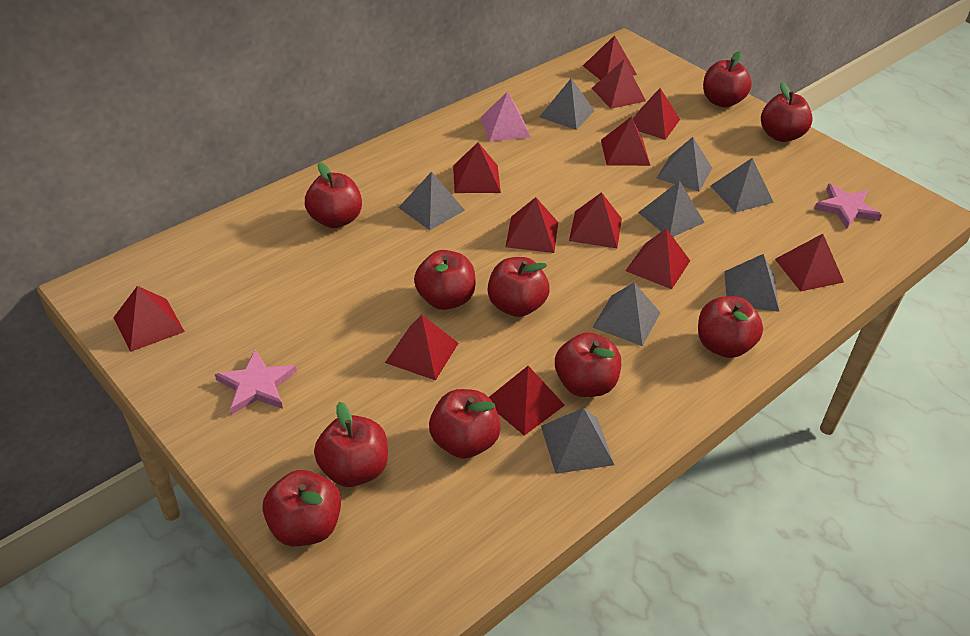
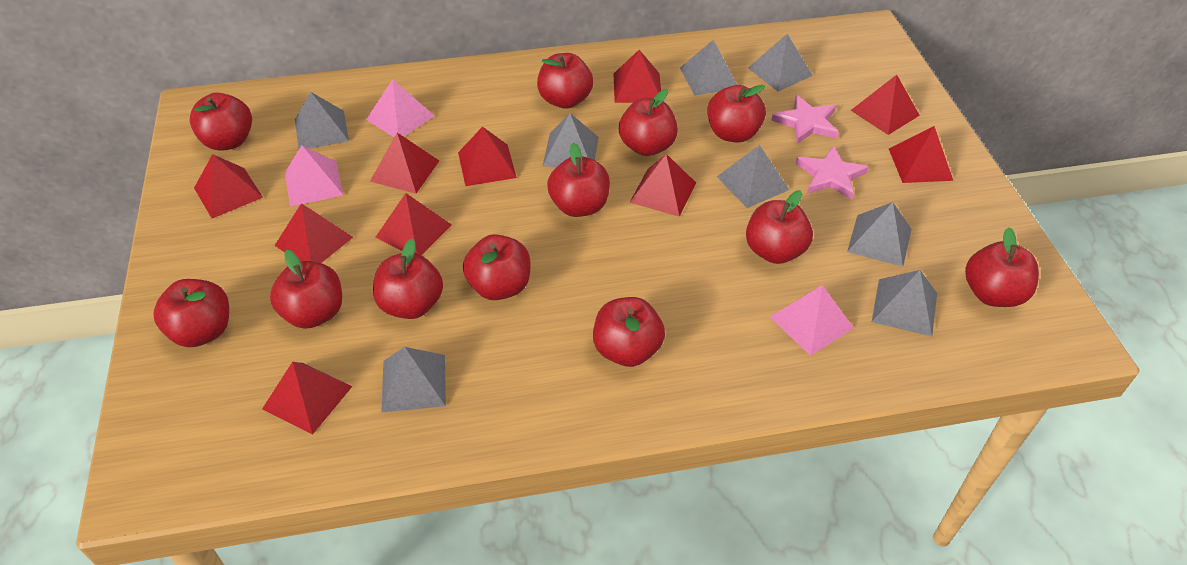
pink pyramid: [480,91,531,141] = 1 -> [285,145,343,207] [366,79,434,137] [770,285,854,356] = 3
red apple: [262,470,341,546] [305,162,362,228] [314,402,388,487] [414,250,476,310] [429,389,501,459] [488,257,550,317] [555,332,621,397] [698,296,763,358] [703,51,752,107] [761,82,813,142] = 10 -> [153,279,229,347] [189,93,252,151] [270,250,342,329] [373,239,443,319] [463,234,530,300] [537,53,593,109] [547,142,610,217] [593,297,665,367] [619,89,678,156] [707,85,766,142] [746,190,813,264] [965,227,1039,307] = 12
red pyramid: [113,286,185,352] [385,315,459,381] [453,142,501,193] [489,366,565,436] [506,197,558,253] [569,192,622,248] [583,35,637,80] [592,60,646,109] [601,116,650,166] [625,228,690,289] [633,88,680,140] [775,234,844,292] = 12 -> [194,154,263,218] [262,362,352,434] [275,203,353,263] [370,133,439,194] [375,193,452,255] [458,126,517,186] [613,50,661,103] [629,154,696,217] [851,75,920,135] [889,126,953,183] = 10

